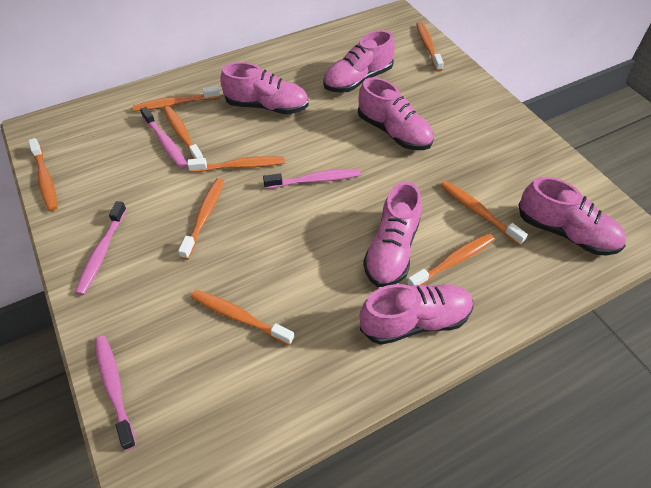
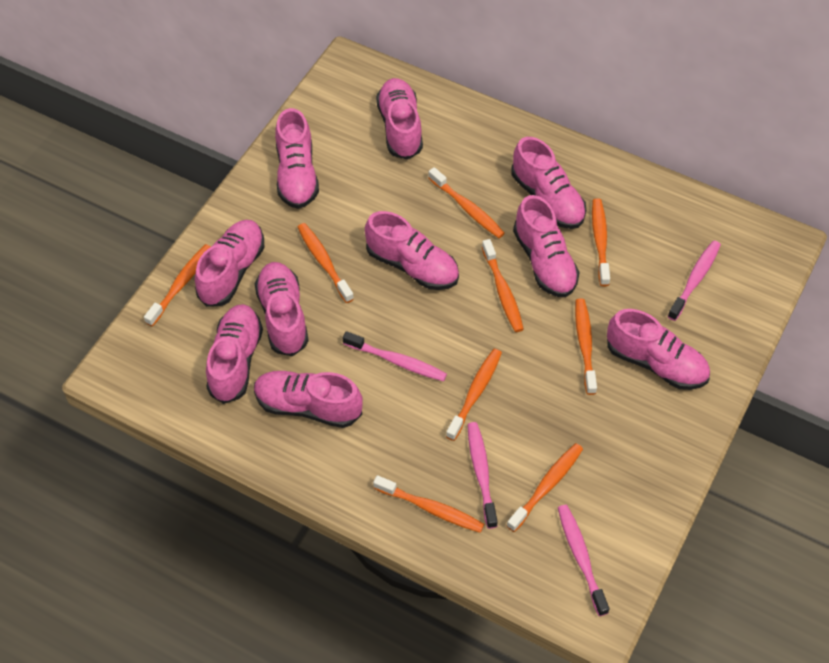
pink shoe: [220,62,309,114] [323,30,395,93] [358,77,433,150] [360,284,473,345] [363,181,422,287] [519,177,626,256] = 6 -> [195,220,264,307] [206,304,263,404] [254,262,309,356] [254,371,363,428] [275,108,319,209] [365,211,459,290] [376,78,423,160] [511,137,586,229] [513,195,580,297] [607,309,710,390] = 10

